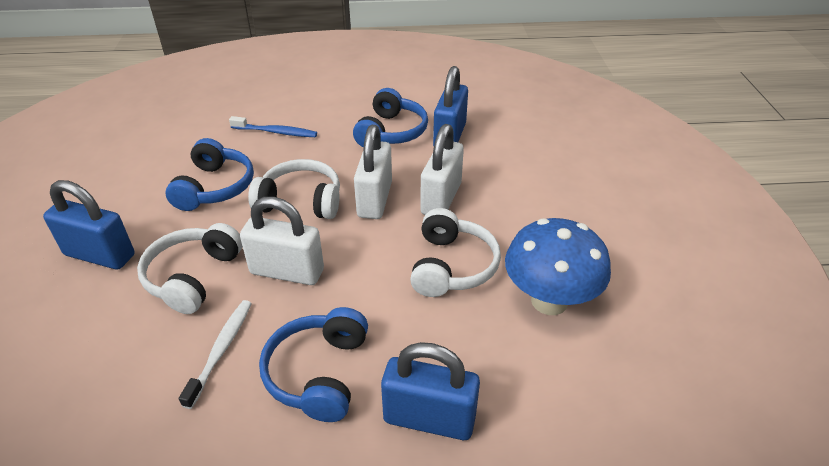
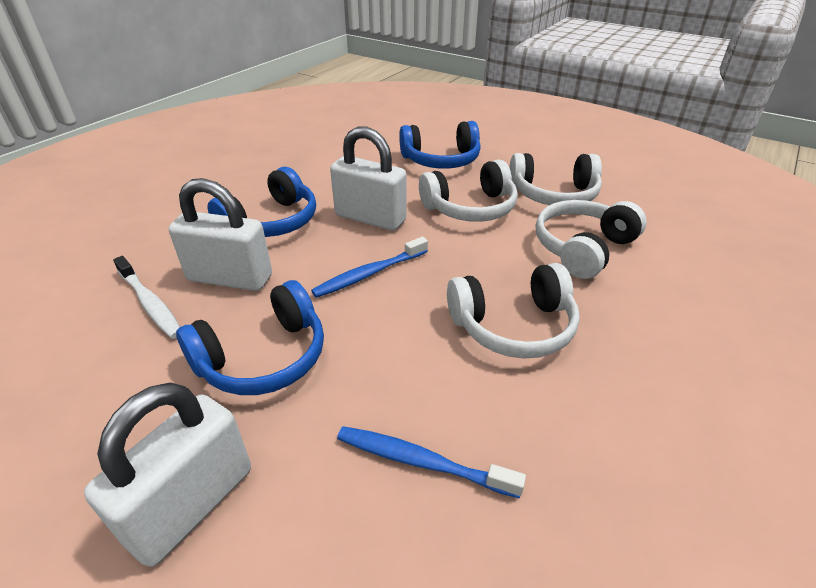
blue mushroom: [505,218,611,315] = 1 -> none = 0
blue padlock: [43,180,135,270] [381,342,480,440] [433,66,468,146] = 3 -> none = 0
blue toothbrush: [229,116,317,137] = 1 -> [311,237,428,298] [337,426,526,498] = 2
white headphones: [137,223,243,314] [248,159,340,219] [410,208,501,297] = 3 -> [419,160,518,222] [447,263,580,359] [509,153,602,205] [536,200,646,279] = 4

